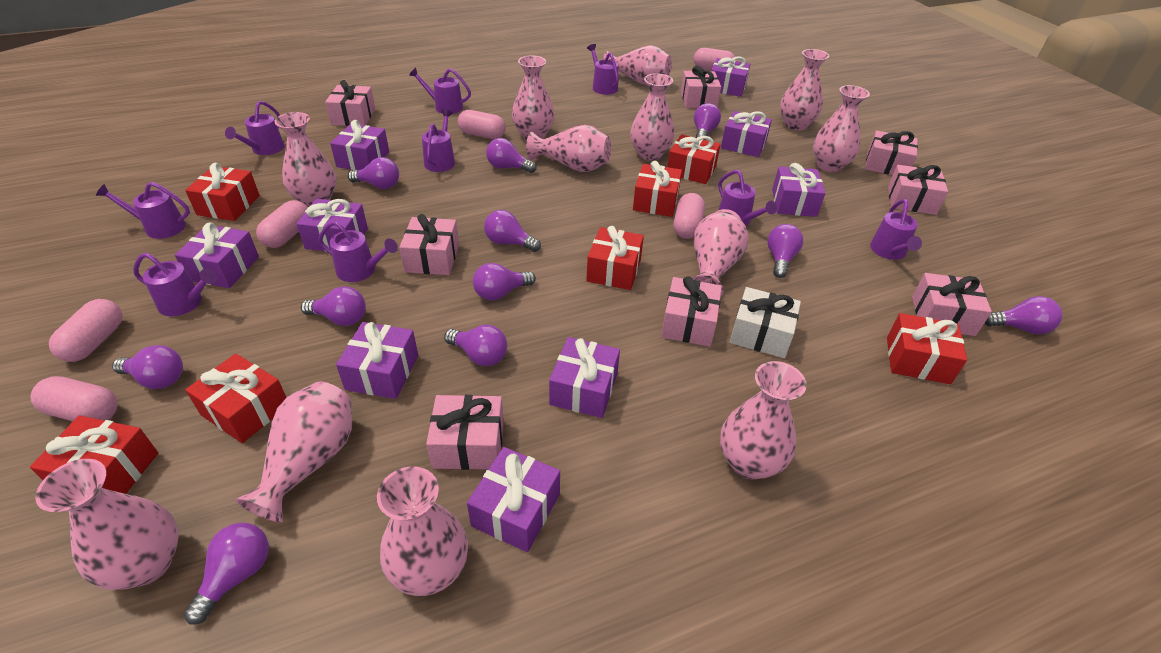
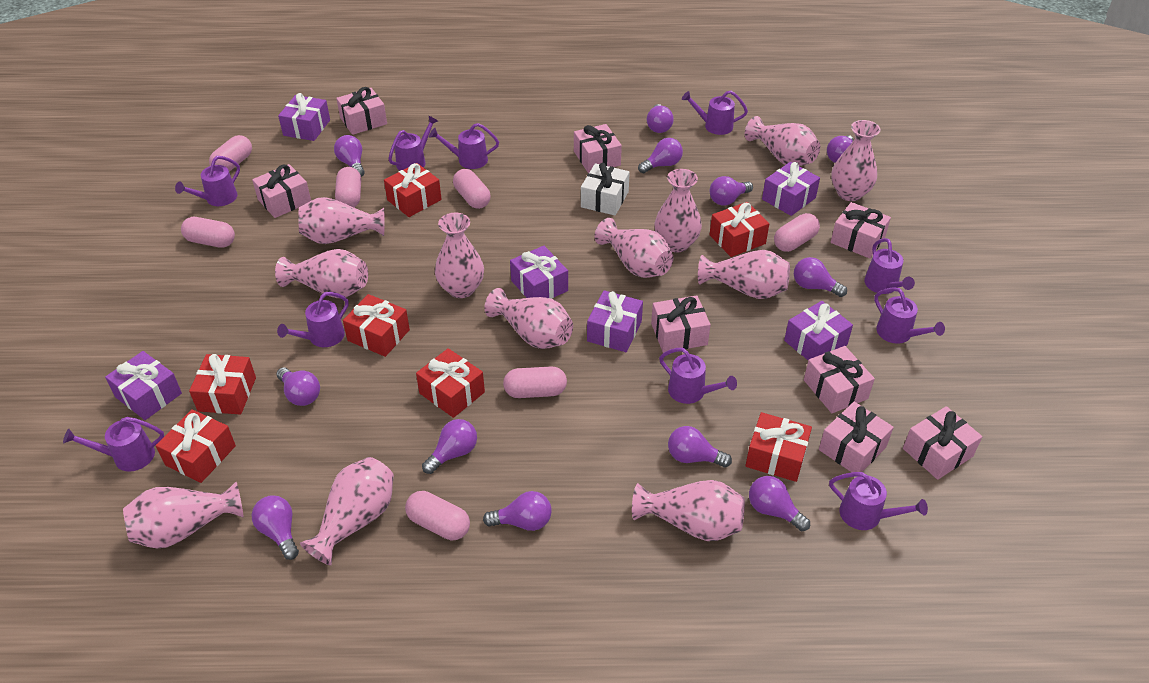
pink capsule: [30,376,117,421] [49,299,122,362] [256,200,308,248] [458,110,506,139] [673,193,705,239] [694,48,736,70] = 6 -> [181,217,235,248] [209,135,252,172] [335,167,361,207] [405,491,470,540] [453,169,490,209] [503,366,567,398] [774,213,820,252] = 7
purple gift: [175,223,259,288] [297,199,368,252] [330,120,389,170] [336,322,418,399] [467,447,560,552] [549,337,620,418] [711,56,750,97] [721,111,772,157] [772,163,825,217] = 9 -> [105,351,182,420] [278,93,330,141] [510,246,568,299] [587,290,643,352] [762,162,820,216] [784,301,853,360] = 6
purple light bulb: [112,345,183,389] [184,523,269,625] [301,286,366,326] [348,157,399,189] [444,325,507,366] [473,263,536,301] [484,210,541,252] [486,138,537,173] [694,103,721,140] [767,224,803,278] [985,296,1062,334] = 11 -> [252,495,299,560] [277,368,320,406] [334,135,365,177] [422,419,477,474] [483,491,552,531] [638,138,683,173] [647,104,674,133] [668,426,732,467] [710,176,753,206] [749,476,810,531] [794,257,847,297] [827,135,854,163] = 12
purple watering can: [96,182,190,239] [133,252,217,316] [225,101,285,155] [318,221,398,282] [409,67,471,114] [422,109,455,172] [587,44,619,95] [718,170,777,226] [870,199,922,260] = 9 -> [63,417,164,472] [175,156,240,206] [277,292,349,347] [389,116,438,171] [429,123,499,169] [659,348,737,404] [682,91,748,135] [829,472,928,530] [864,238,915,294] [874,287,945,344] = 10

